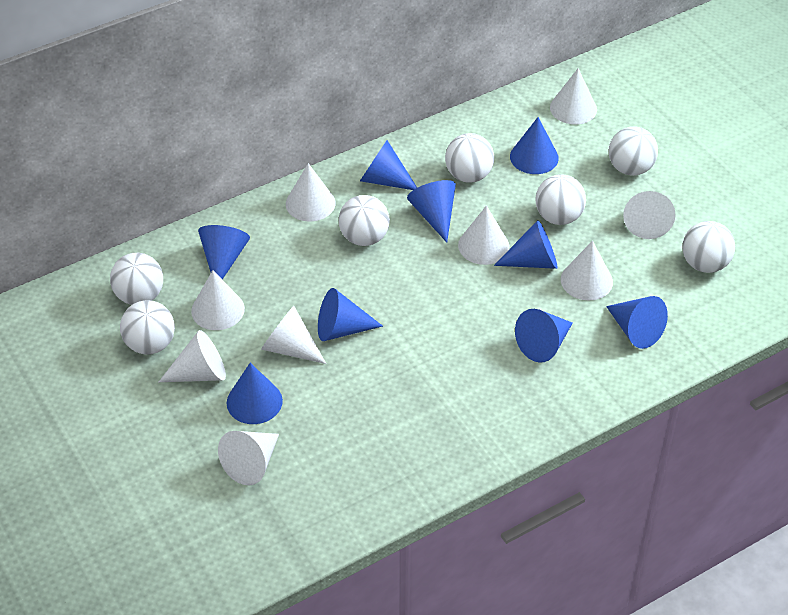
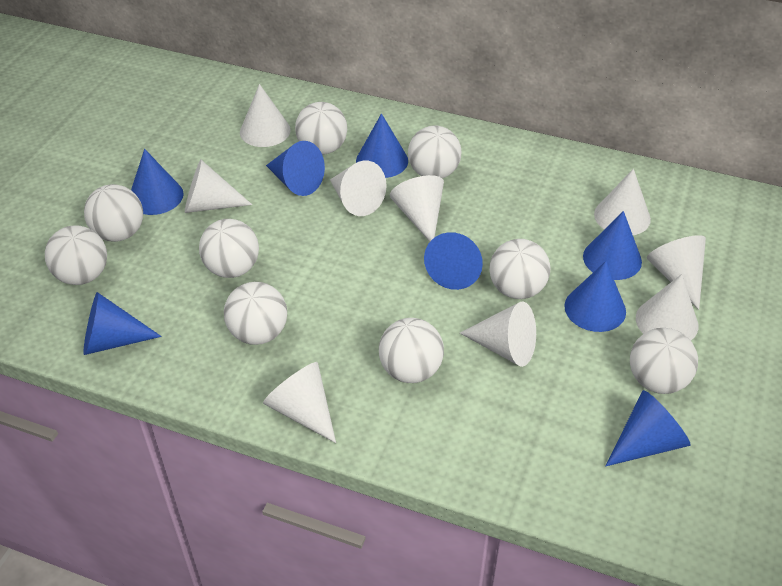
blue cone: [198,225,250,279] [227,363,283,424] [318,288,383,341] [360,140,417,190] [407,180,456,243] [494,220,558,269] [510,117,559,174] [515,309,573,363] [606,296,668,349] = 9 -> [83,292,162,355] [131,149,184,215] [266,141,325,196] [356,113,408,178] [424,232,483,290] [564,261,626,332] [583,211,642,280] [606,390,691,466] = 8
white ball: [110,253,163,305] [120,300,175,355] [339,195,390,246] [445,133,494,183] [535,174,586,225] [609,126,658,176] [682,221,735,273] = 7 -> [45,225,107,285] [84,184,143,242] [199,219,259,278] [224,282,287,345] [295,102,347,155] [379,318,444,383] [408,126,462,178] [489,239,550,299] [630,328,698,394] = 9

